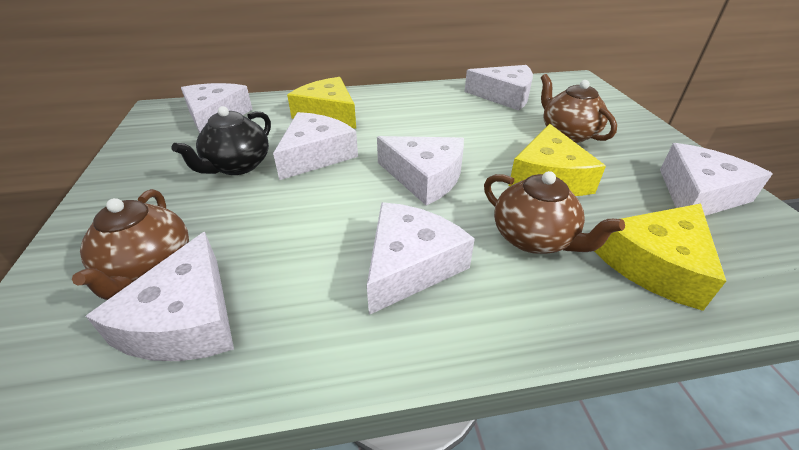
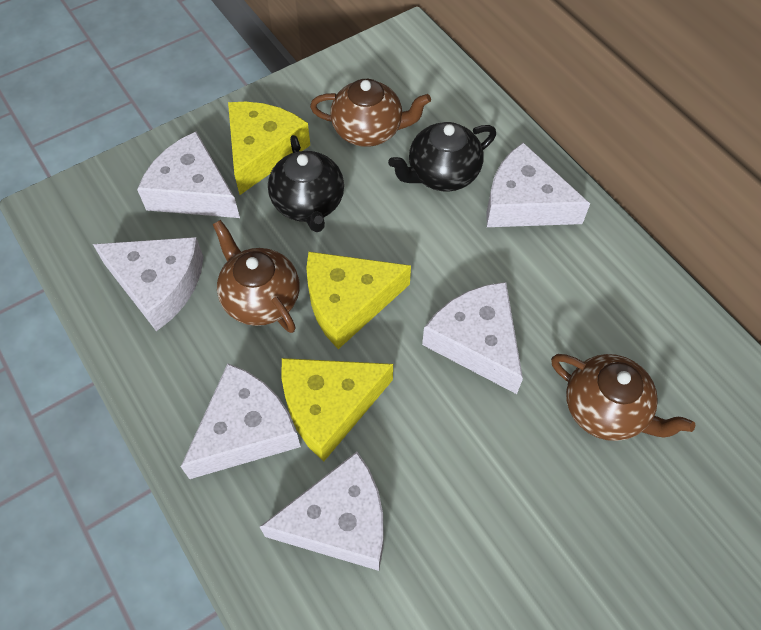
black teapot: [172,106,271,175] = 1 -> [268,135,344,232] [388,122,496,192] = 2
white cheese: [86,232,234,361] [181,83,253,133] [273,112,358,180] [367,202,475,315] [377,136,464,206] [464,65,533,111] [660,143,773,216] = 7 -> [93,237,203,331] [137,132,240,218] [181,363,301,479] [260,452,383,571] [422,282,523,394] [487,143,590,227] = 6

